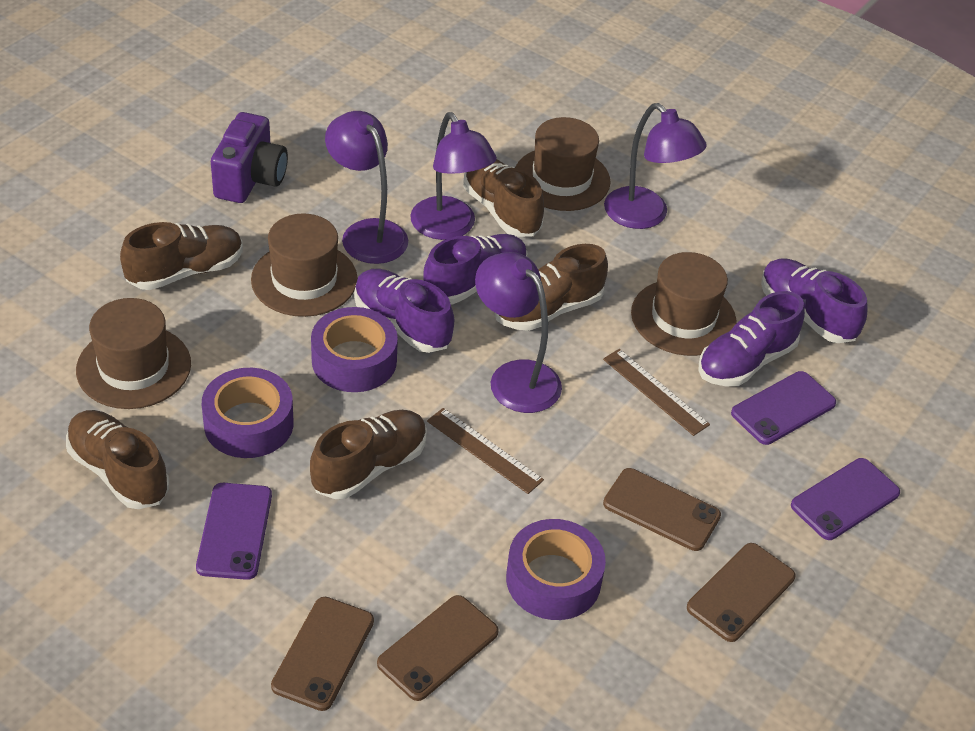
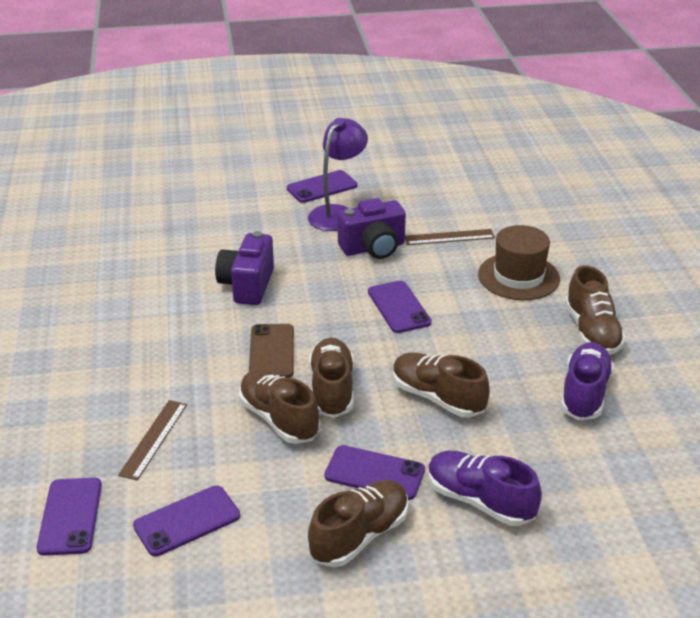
brown hat: [76,298,191,409] [251,213,357,317] [515,117,611,211] [631,252,737,356] = 4 -> [478,225,560,300] = 1
brown phone: [271,597,374,711] [377,595,499,701] [603,468,721,551] [687,543,795,642] = 4 -> [249,324,294,378] = 1
purple camera: [211,112,288,203] = 1 -> [215,231,274,305] [338,198,406,259] = 2
purple lamp: [325,111,408,264] [410,112,497,240] [475,252,562,413] [604,103,707,229] = 4 -> [308,118,368,231] = 1
purple phone: [196,483,272,580] [731,371,836,445] [791,458,900,540] = 3 -> [37,478,102,556] [133,485,240,557] [287,170,357,203] [325,445,425,500] [368,281,432,333] = 5
purple shoe: [354,268,454,353] [424,234,528,304] [698,291,805,386] [761,258,868,343] = 4 -> [428,451,542,526] [561,342,614,420] = 2
purple tape: [202,368,294,458] [311,307,398,392] [506,519,606,620] = 3 -> none = 0

